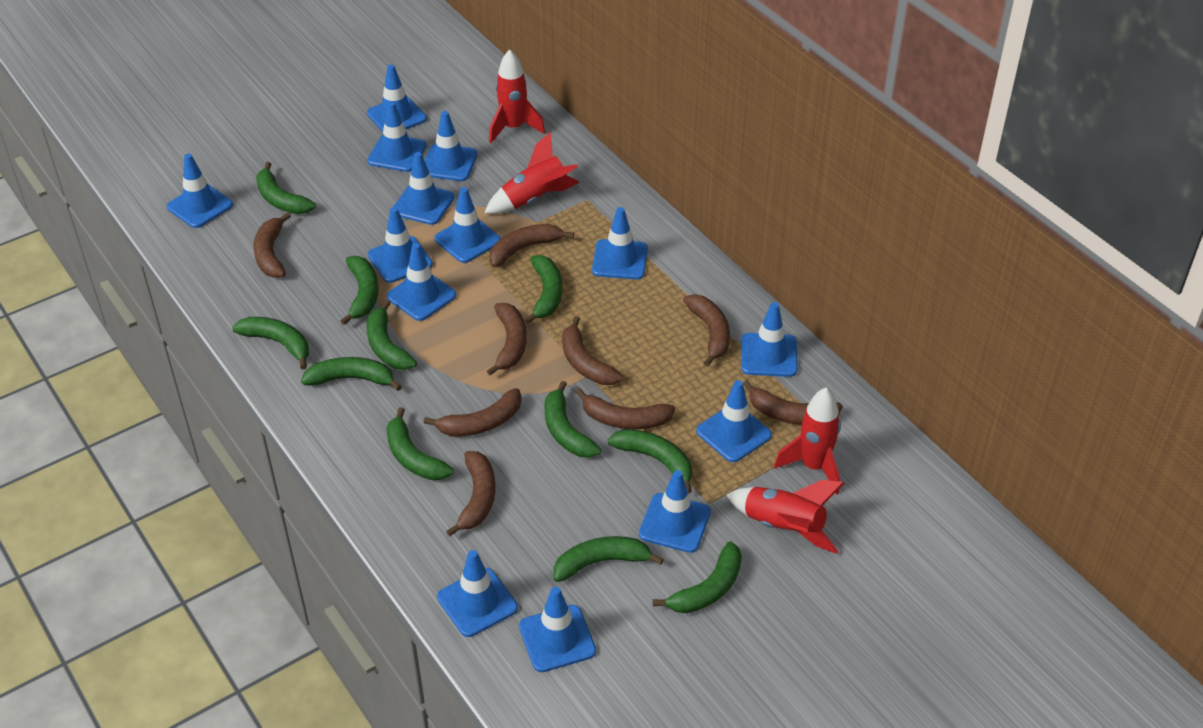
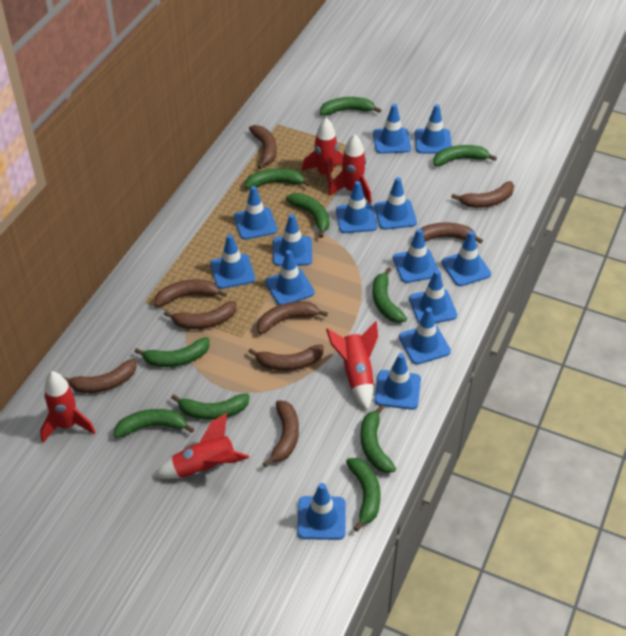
green banana: [232,317,309,370] [256,162,316,214] [301,357,402,391] [341,256,379,325] [367,300,417,370] [386,407,454,480] [525,255,562,324] [544,381,601,458] [554,536,664,582] [608,429,692,494] [653,541,742,613] = 11 -> [114,409,194,438] [135,337,209,367] [171,393,250,420] [245,168,311,189] [286,193,330,238] [320,97,381,115] [346,458,380,531] [361,405,396,473] [372,267,407,323] [433,145,497,166] = 10
red rocket: [484,132,580,214] [489,50,545,143] [726,480,844,554] [774,387,841,495] = 4 -> [40,371,96,443] [155,413,249,479] [302,118,343,188] [326,321,378,411] [328,134,372,204] = 5

